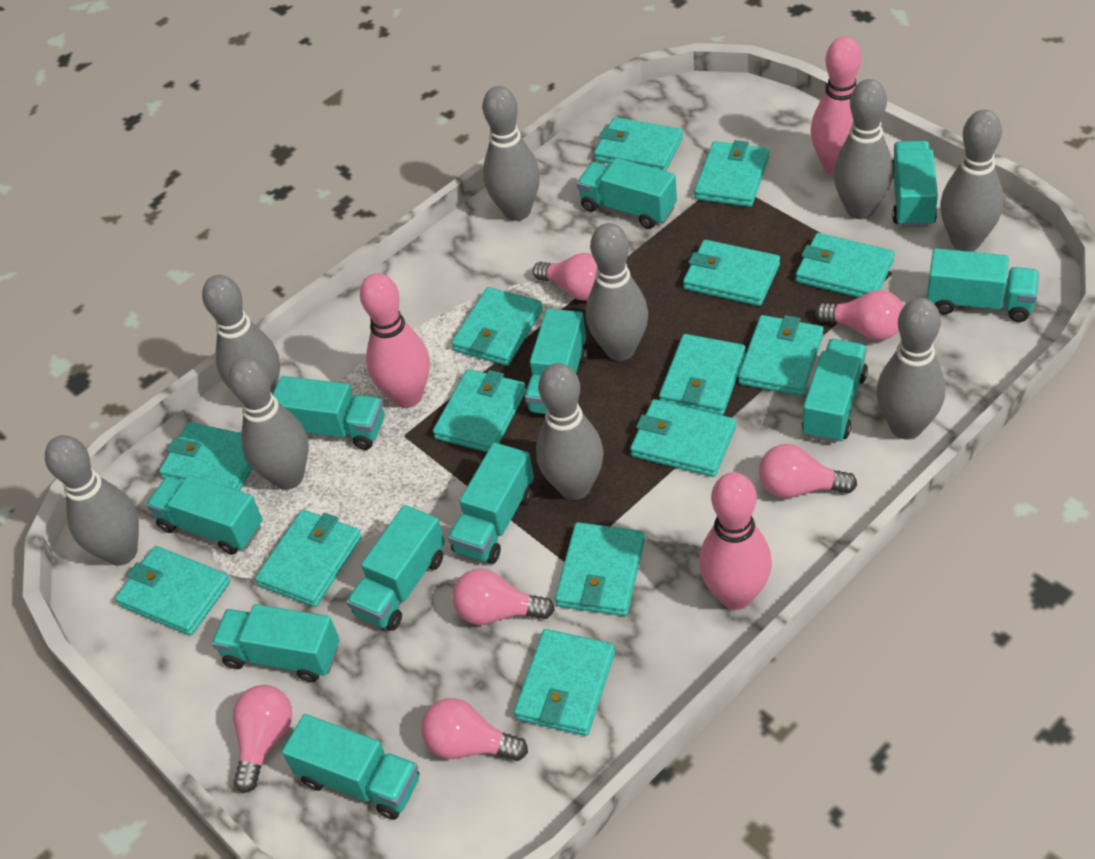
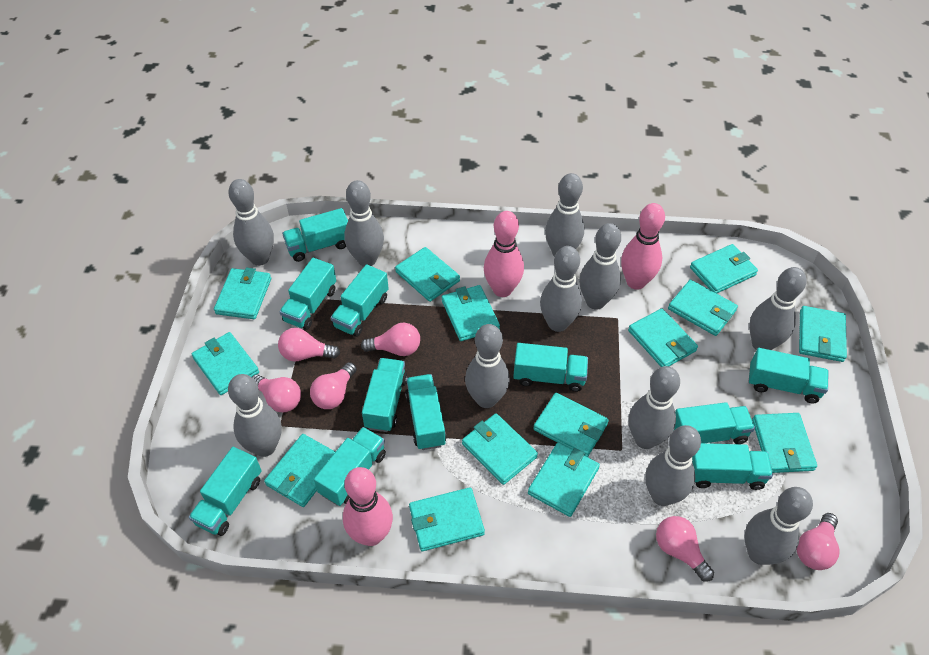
grey bowling pin: [45,435,139,566] [202,275,280,394] [228,357,309,490] [482,86,540,221] [536,363,603,500] [586,223,648,361] [833,79,893,219] [876,298,945,439] [940,110,1003,252] = 9 -> [228,179,274,266] [228,374,282,457] [344,180,384,267] [465,324,510,408] [540,246,582,332] [545,173,584,257] [579,223,621,310] [629,366,680,449] [645,425,701,506] [744,487,813,565] [749,267,807,350] = 11

